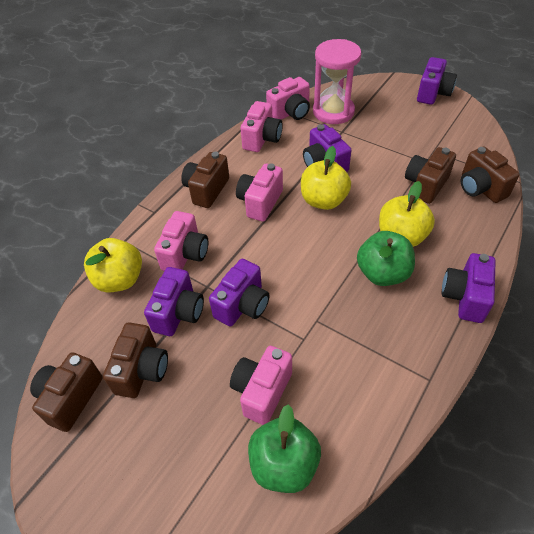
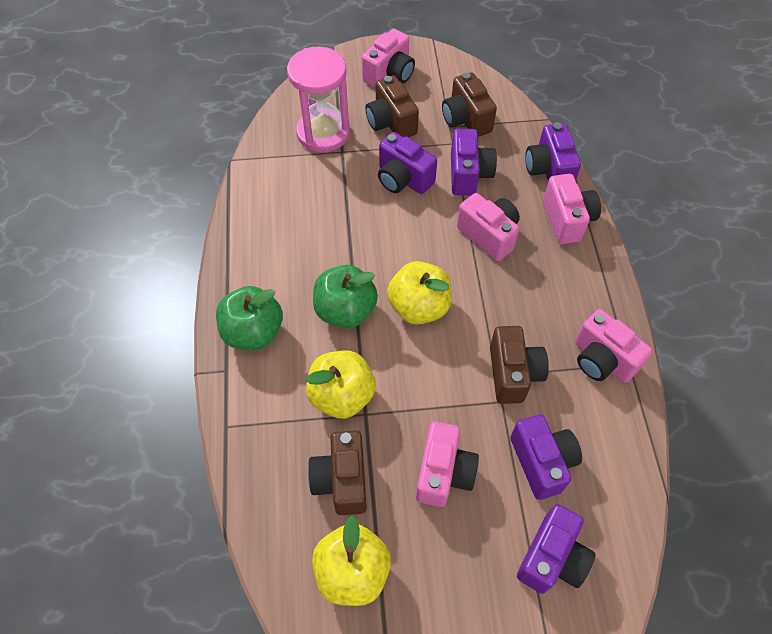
brown camera: [30,352,103,432] [103,322,168,398] [181,152,229,208] [405,147,456,204] [461,146,520,203] = 5 -> [308,430,367,515] [365,75,419,137] [442,72,497,137] [490,326,549,404] = 4

